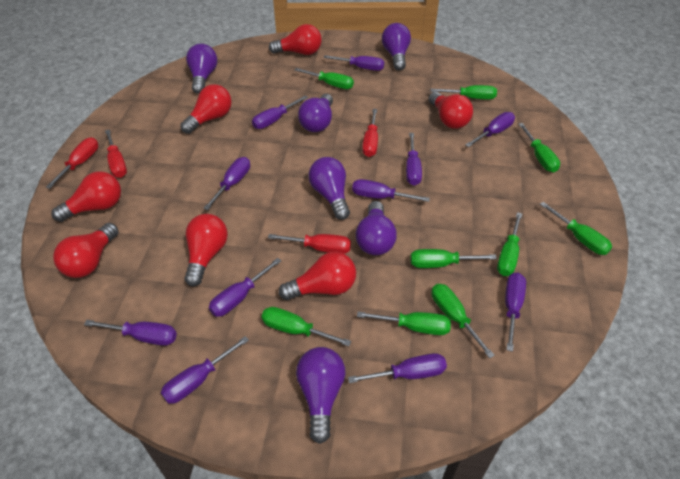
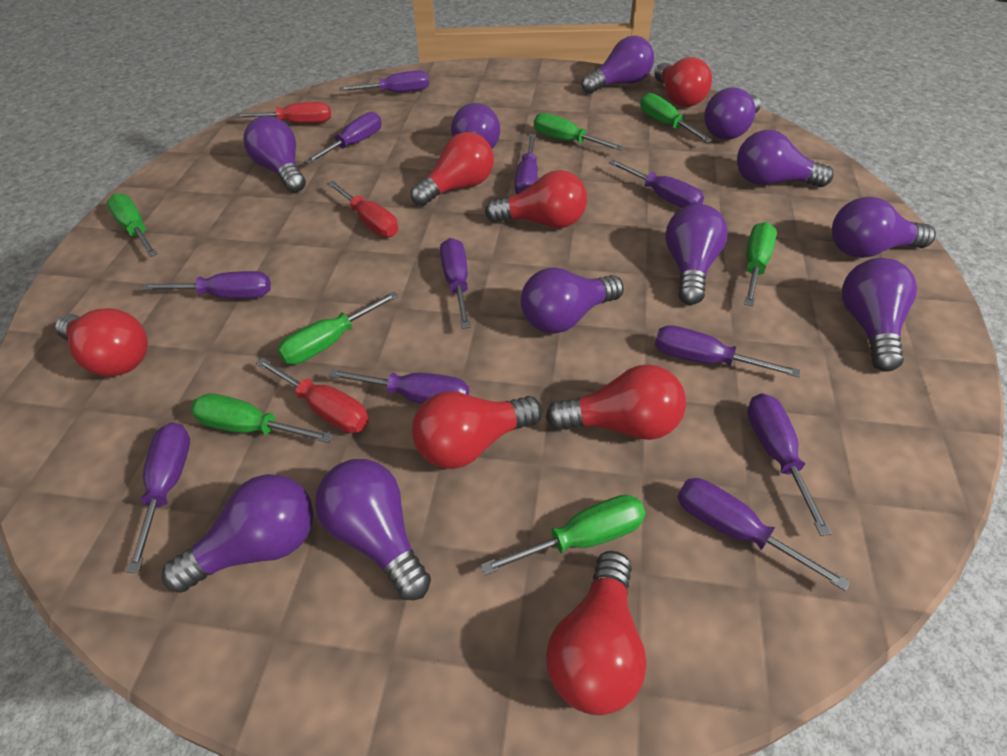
green screwdriver: [261,307,351,346] [294,68,354,89] [357,312,451,335] [410,249,497,268] [431,85,497,99] [432,284,495,358] [497,212,522,276] [519,123,560,172] [540,202,612,255] = 9 -> [107,193,157,257] [190,393,333,443] [277,291,399,364] [481,495,646,575] [534,113,624,151] [640,93,712,143] [744,222,777,306] = 7
purple light bulb: [186,44,217,94] [296,347,345,444] [298,94,333,132] [309,157,350,220] [356,201,397,255] [382,23,411,71] = 6 -> [162,474,313,593] [243,116,306,193] [315,459,431,600] [451,103,500,149] [521,268,624,334] [581,36,654,94] [665,204,728,305] [704,87,761,140] [737,130,834,187] [832,197,936,258] [842,258,917,372] = 11
red screwdriver: [46,137,98,189] [105,129,127,178] [268,234,351,254] [362,109,378,157] = 4 -> [235,102,331,123] [256,358,369,433] [327,181,398,237] = 3

